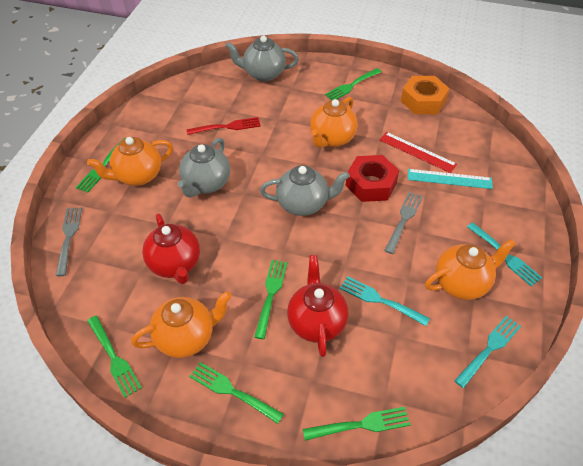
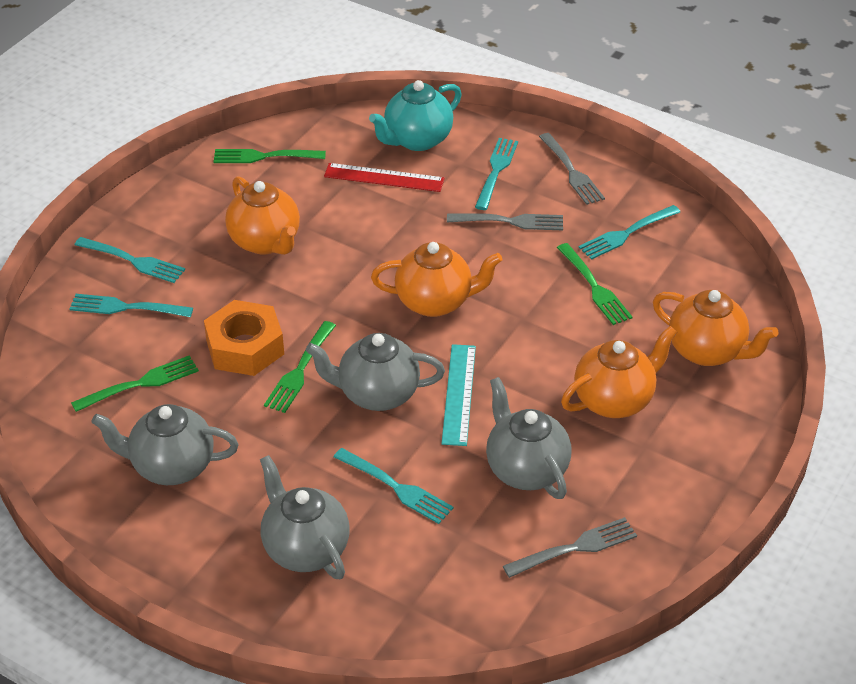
green fork: [76,138,126,193] [87,316,142,398] [189,362,284,424] [254,260,287,339] [303,407,410,441] [325,68,382,100] = 6 -> [71,355,199,412] [213,149,326,163] [264,321,336,413] [557,243,633,325] = 4
grey fork: [56,207,82,276] [384,192,423,254] = 2 -> [447,213,563,230] [503,517,637,578] [539,133,605,205] = 3
grey teapot: [178,138,230,197] [225,36,299,81] [260,165,350,216] = 3 -> [91,404,238,485] [260,455,349,579] [305,333,445,411] [486,377,571,499] = 4
red fork: [186,117,261,135] = 1 -> none = 0
red nut: [346,155,399,202] = 1 -> none = 0
red teapot: [142,214,200,284] [287,255,348,357] = 2 -> none = 0
turquoise fork: [340,276,430,326] [454,316,521,388] [467,223,542,286] = 3 -> [69,294,193,317] [75,237,185,283] [334,448,454,524] [475,138,518,210] [578,205,680,260] = 5
turquoise teapot: none = 0 -> [369,80,462,151] = 1

